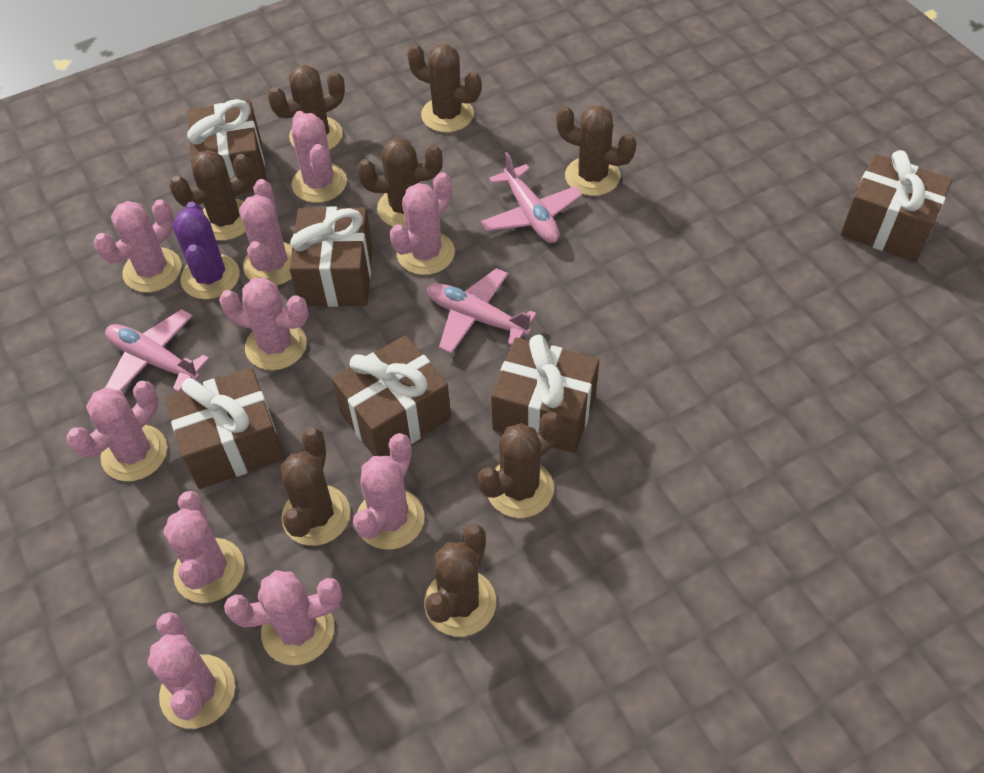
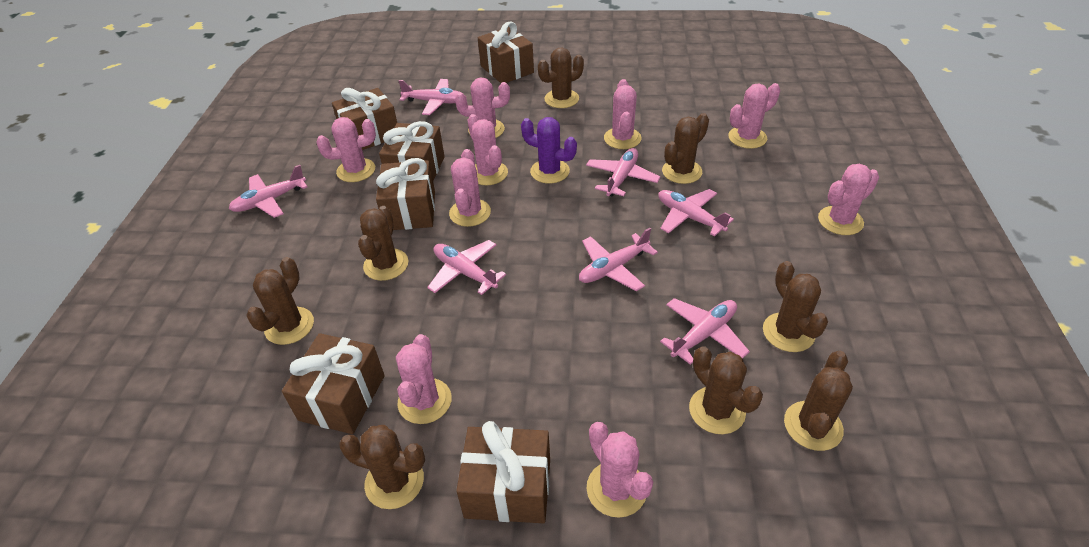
pink cactus: [67,381,167,481] [94,199,182,292] [148,612,235,729] [163,491,244,603] [219,277,309,370] [224,570,342,665] [239,179,292,286] [292,111,347,203] [353,433,424,550] [389,172,455,275] = 10 -> [317,117,376,182] [396,334,452,424] [449,149,491,227] [455,77,510,138] [467,114,508,185] [587,422,653,518] [604,79,642,149] [728,83,780,149] [818,164,879,235] = 9
pink plane: [105,309,210,392] [427,268,537,354] [481,152,582,243] = 3 -> [229,165,308,218] [398,79,459,115] [427,240,506,295] [579,228,658,291] [586,148,660,197] [658,189,734,237] [660,298,750,365] = 7

